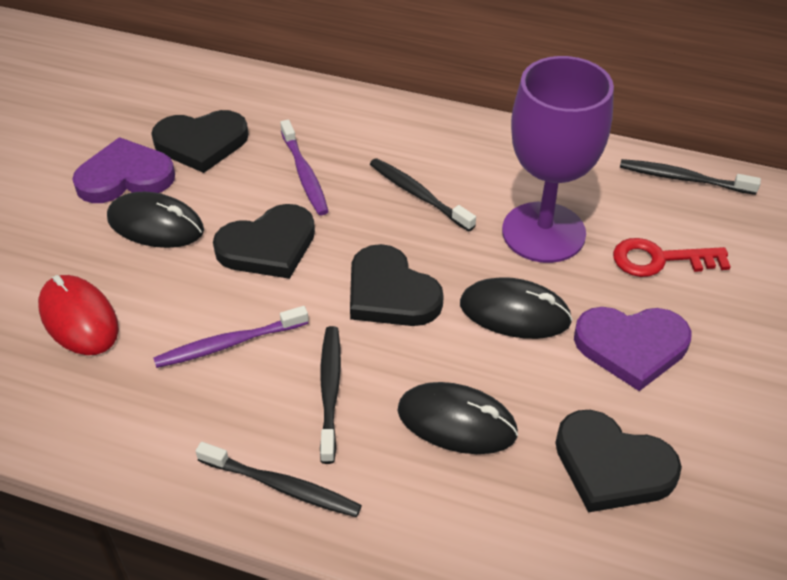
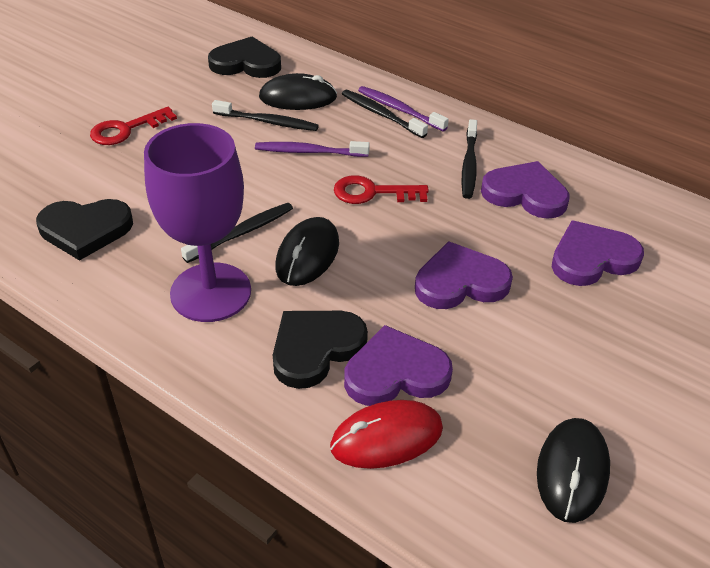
black heart: [151,110,249,173] [213,204,315,279] [350,244,444,326] [555,410,682,512] = 4 -> [36,199,133,261] [208,37,281,78] [273,311,368,389] = 3
purple heart: [72,137,175,203] [574,307,692,391] = 2 -> [344,325,453,406] [415,241,513,309] [481,161,570,219] [552,221,644,286] = 4
red key: [613,238,731,277] = 1 -> [90,107,177,145] [334,175,429,204] = 2

